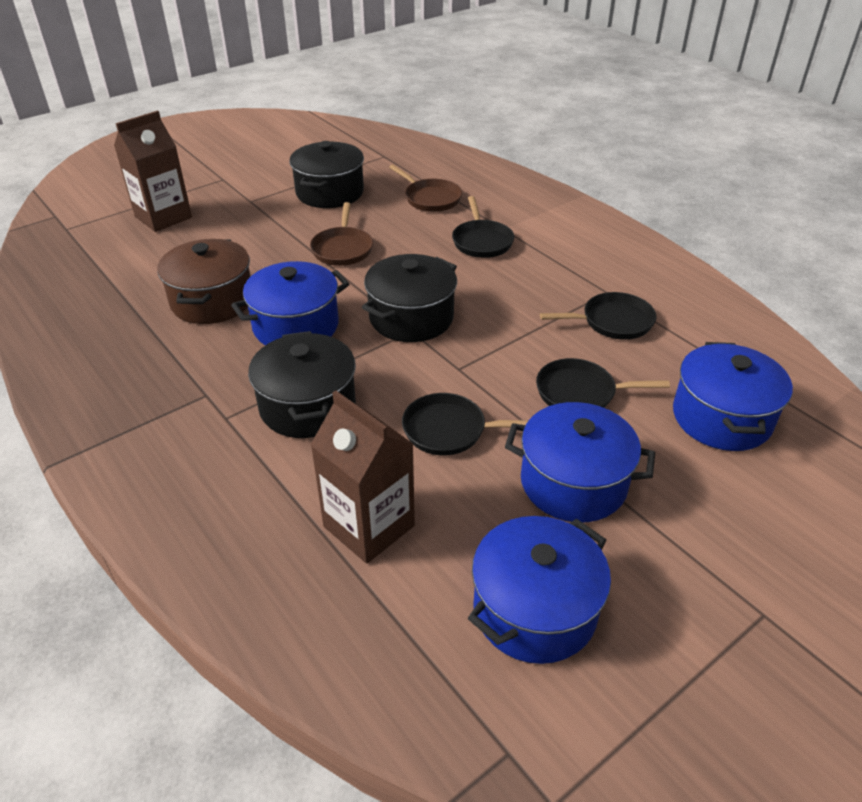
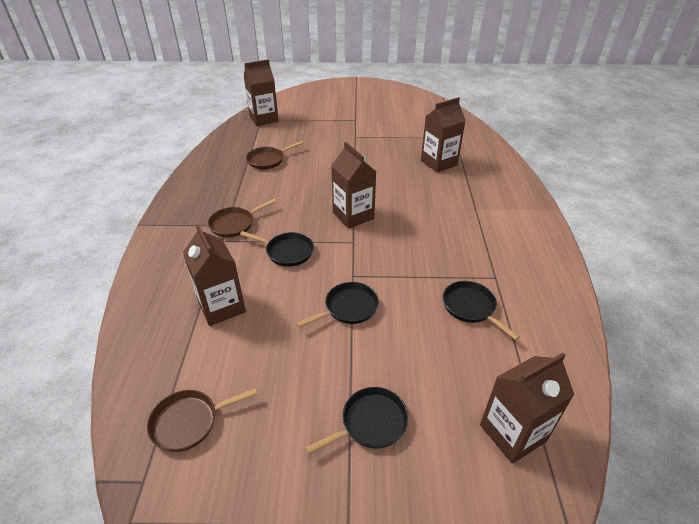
black pot: [248,331,356,438] [289,141,364,208] [362,254,457,342] = 3 -> none = 0
blue pot: [231,261,349,345] [468,516,611,664] [505,402,655,522] [673,342,793,451] = 4 -> none = 0
brown carton: [114,110,192,232] [311,391,415,563] = 2 -> [183,224,246,326] [244,59,279,126] [331,142,376,229] [421,97,466,173] [480,353,575,464] = 5
brown pan: [310,202,373,266] [389,164,462,212] = 2 -> [147,388,257,452] [208,199,277,237] [246,141,303,169] = 3
brown pot: [157,239,251,324] = 1 -> none = 0

